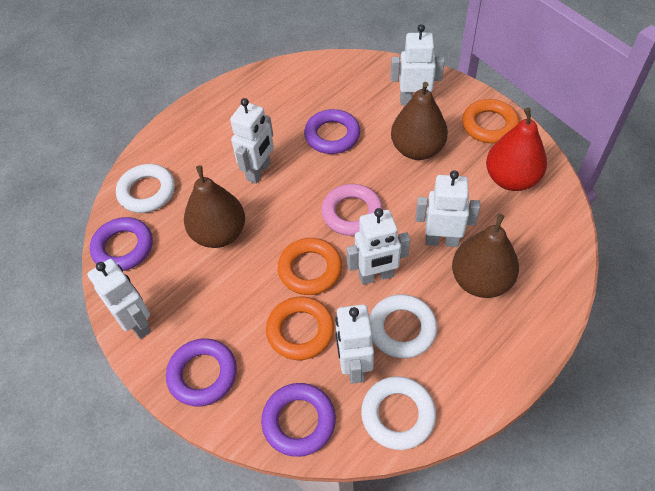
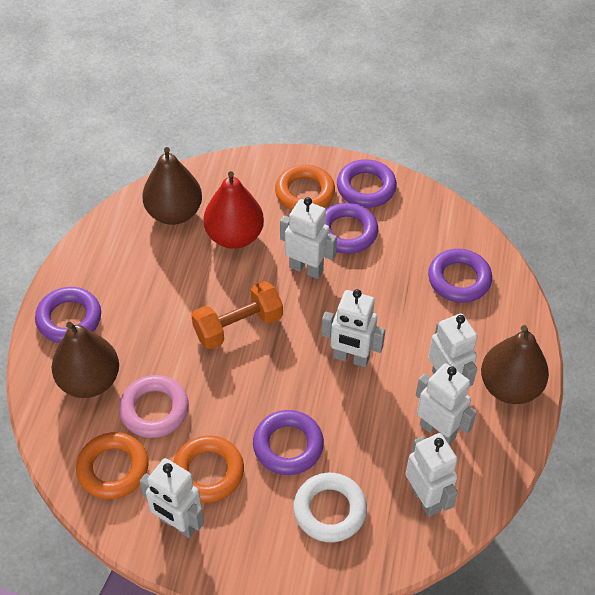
orange dumbbell: none = 0 -> [192,281,283,349] = 1
purple ring: [90,217,152,271] [166,338,237,406] [261,383,336,457] [304,109,360,154] = 4 -> [35,287,101,343] [253,410,324,475] [325,203,378,254] [337,159,397,208] [428,249,492,303] = 5
white ring: [116,164,175,213] [361,376,436,450] [369,294,437,358] = 3 -> [293,473,367,542] = 1

